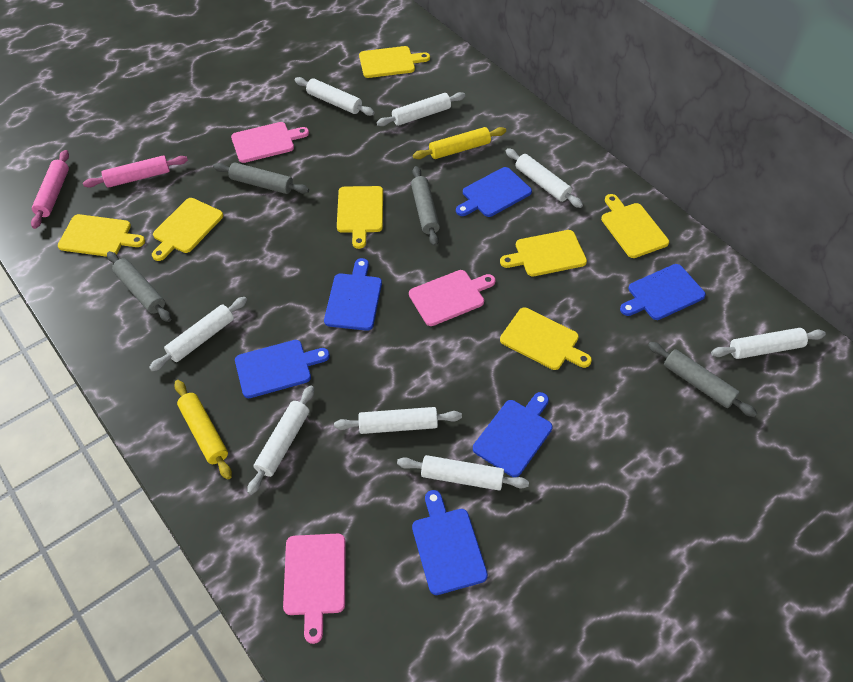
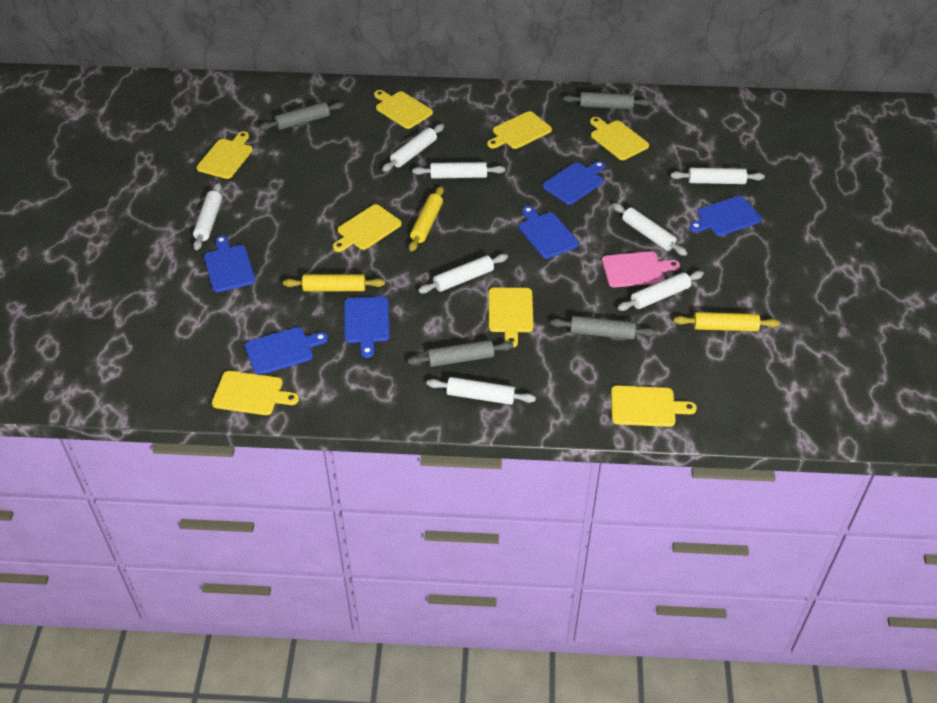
pink cutting board: [231,122,309,163] [283,534,346,644] [409,270,496,326] = 3 -> [602,251,680,288] = 1
pink rolling pin: [31,150,69,229] [83,155,188,188] = 2 -> none = 0
yellow cutting board: [58,214,145,257] [152,198,223,261] [337,186,383,249] [359,46,430,78] [500,230,587,276] [500,308,592,370] [601,194,669,258] = 7 -> [197,131,253,179] [212,371,299,415] [333,204,402,252] [374,90,433,129] [487,111,552,149] [489,288,533,348] [590,117,649,160] [611,386,697,427] = 8
yellow rolling pin: [174,380,232,480] [413,127,506,159] = 2 -> [283,274,385,291] [409,186,444,252] [674,312,780,331] = 3

